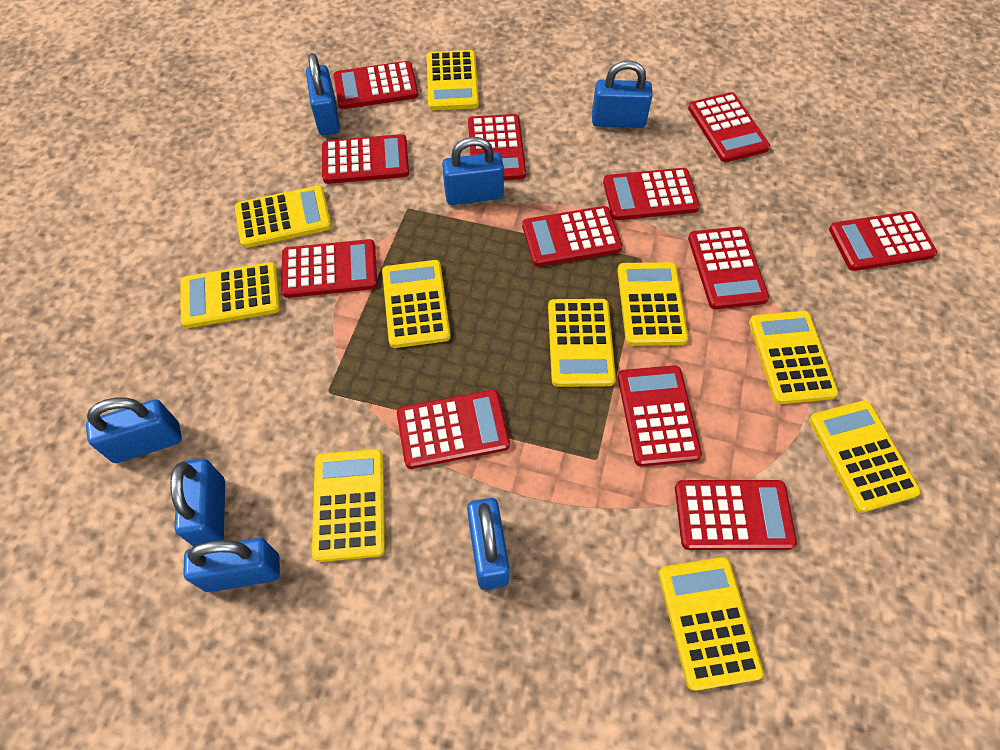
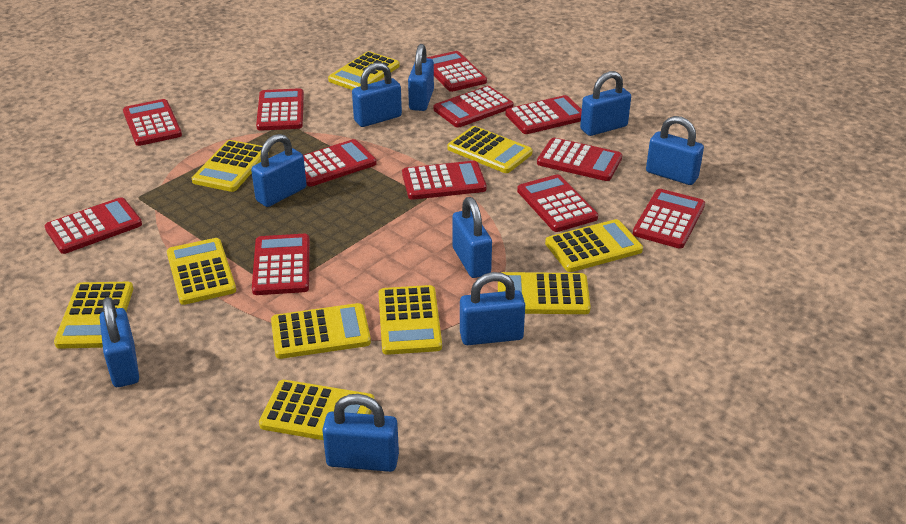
blue padlock: [86,397,182,463] [170,459,225,546] [183,538,280,592] [306,53,340,136] [442,137,504,205] [467,498,509,590] [592,60,653,128] = 7 -> [100,297,139,387] [251,134,307,207] [322,394,399,472] [352,62,402,127] [408,44,434,111] [452,197,492,278] [460,272,525,345] [580,71,631,136] [646,116,704,185] = 9

